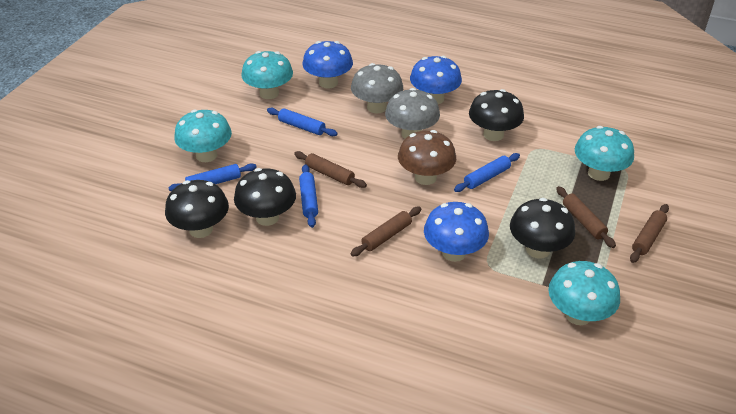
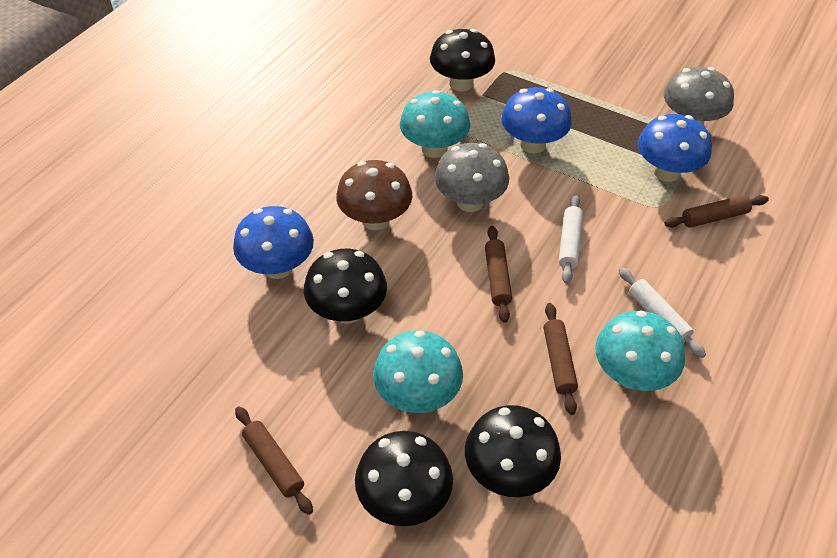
blue rolling pin: [168,163,257,191] [267,108,337,136] [299,164,318,228] [454,153,520,192] = 4 -> none = 0
turquoise mushroom: [174,109,232,162] [241,51,293,99] [548,261,620,325] [575,126,634,181] = 4 -> [373,330,463,413] [400,90,470,158] [595,311,685,391] = 3
white rolling pin: none = 0 -> [559,194,583,284] [619,267,706,358] = 2

